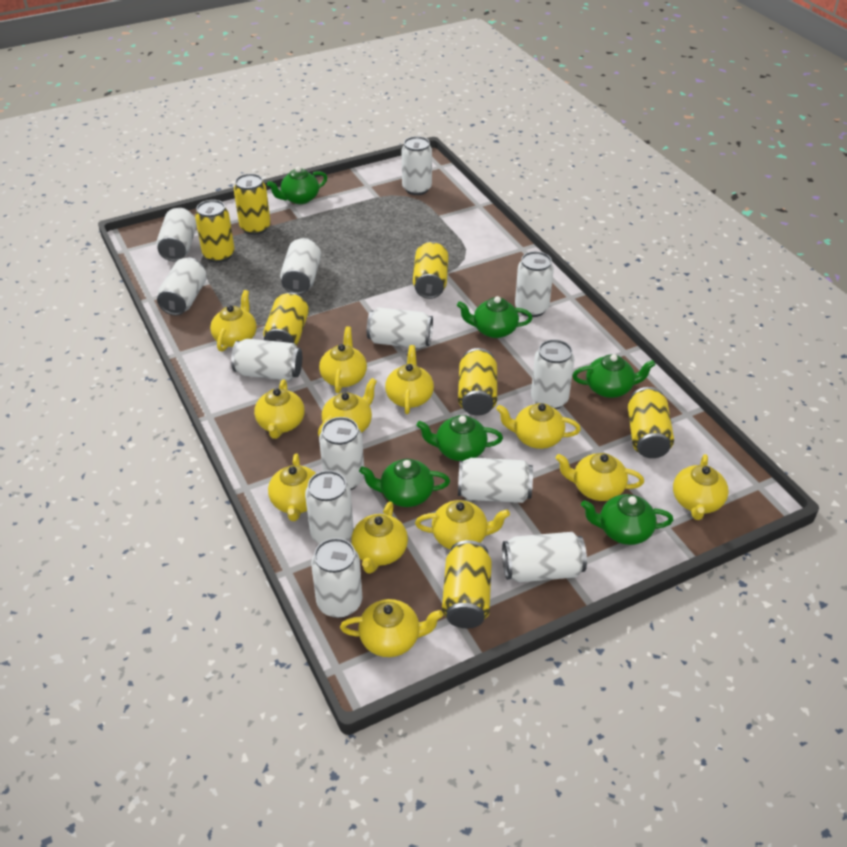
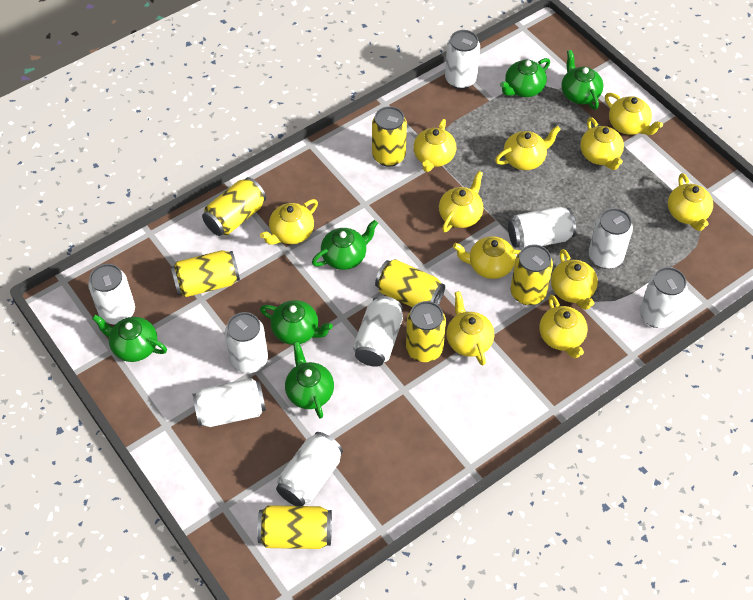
white can: [157,208,197,261] [157,258,207,316] [231,339,302,381] [280,238,321,295] [305,470,354,544] [311,538,362,618] [319,417,364,490] [367,307,433,348] [402,136,432,195] [458,458,533,503] [502,532,587,582] [515,251,554,317] [531,339,574,409] = 13 -> [88,264,135,325] [193,378,266,427] [225,312,268,373] [276,432,343,506] [353,296,403,367] [445,30,480,89] [508,207,576,250] [589,208,633,269] [640,267,687,328] = 9
yellow teapot: [210,290,257,352] [254,379,305,439] [268,454,316,521] [318,378,377,436] [319,326,367,393] [340,599,443,657] [351,502,408,574] [385,345,434,414] [415,500,510,549] [496,403,581,449] [555,453,644,501] [673,454,729,520] = 12 -> [260,199,318,245] [413,119,457,172] [439,171,483,232] [447,291,494,366] [453,236,521,279] [495,126,561,170] [540,295,588,358] [551,249,598,310] [580,117,624,170] [605,93,663,135] [668,173,713,231] = 11

